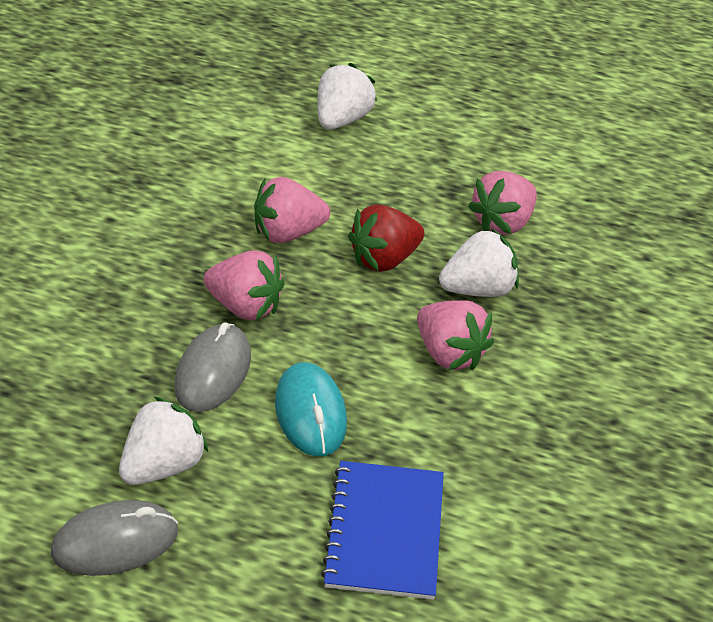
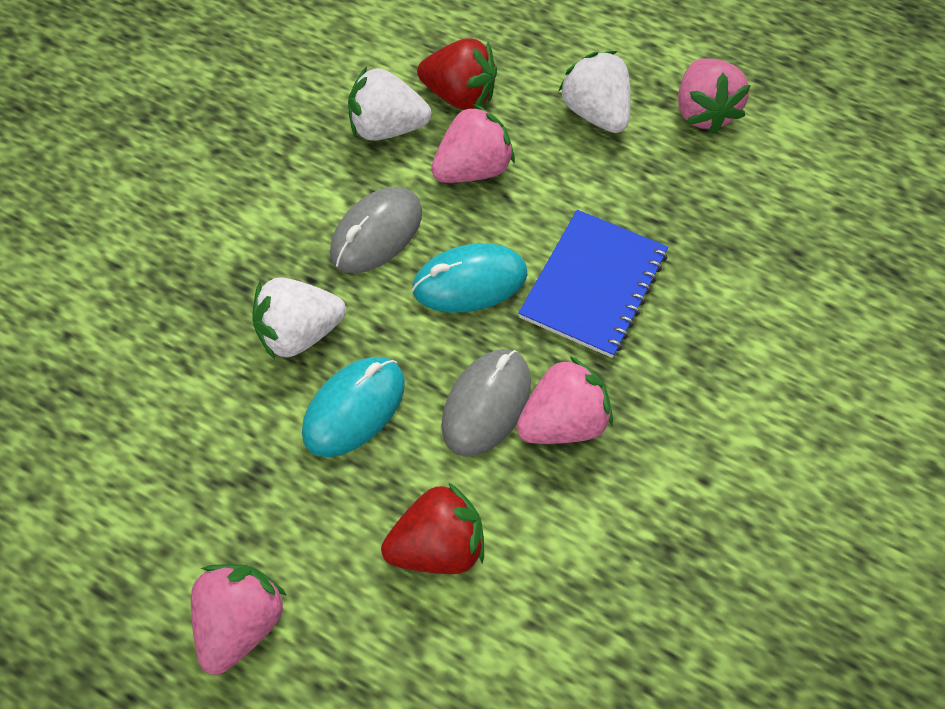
red strawberry: [348,204,425,272] = 1 -> [381,482,484,574] [417,38,497,110] = 2
turquoise mouse: [275,362,347,456] = 1 -> [302,357,405,457] [412,243,528,312] = 2

